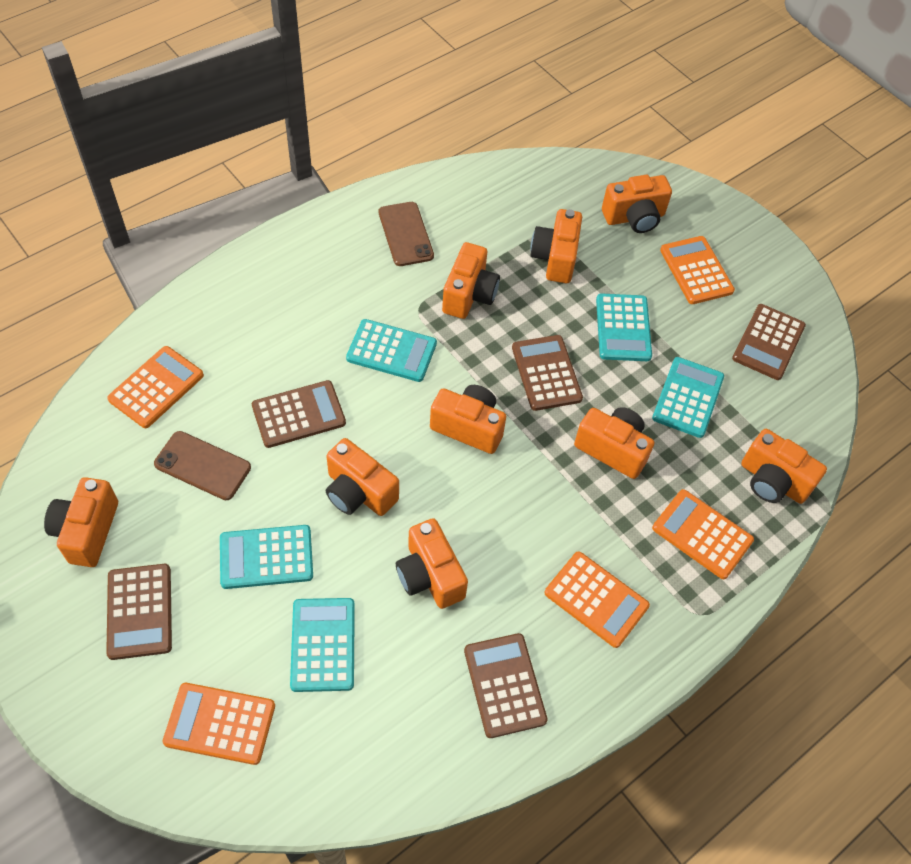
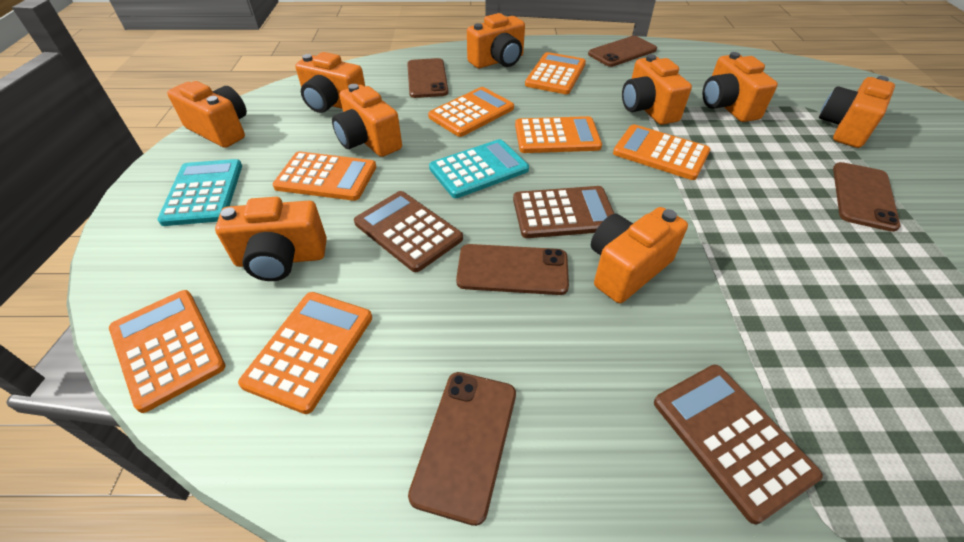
brown calculator: [106,564,172,660] [252,380,346,448] [464,633,548,738] [512,335,583,411] [732,304,806,380] = 5 -> [354,191,463,272] [513,186,615,238] [654,365,823,524] = 3
brown phone: [154,431,251,500] [379,202,434,266] = 2 -> [407,58,449,98] [408,372,516,526] [456,244,569,295] [588,36,657,67] [833,162,901,232] = 5
orange calculator: [107,346,204,428] [162,683,275,765] [545,551,650,648] [652,489,754,579] [660,236,735,304] = 5 -> [109,290,225,413] [238,292,372,414] [273,151,376,201] [428,87,514,137] [515,116,602,153] [525,52,586,94] [613,124,710,180] = 7
turquoise calculator: [220,525,313,589] [290,598,355,692] [346,319,437,382] [596,293,652,361] [652,357,724,438] = 5 -> [157,159,242,226] [429,139,529,198] = 2

